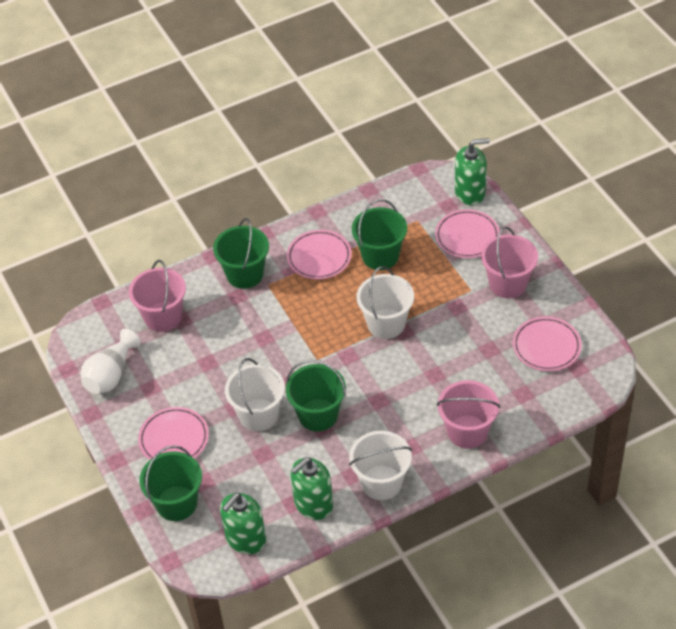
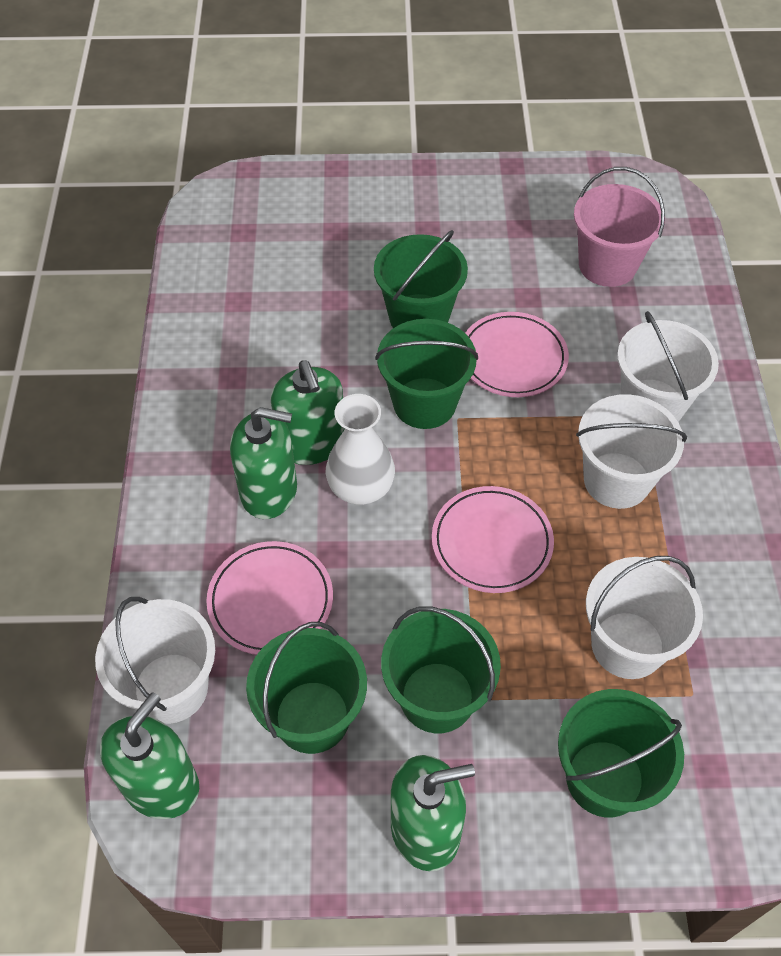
green bucket: [140,445,202,521] [213,218,269,289] [286,360,346,432] [352,199,407,270] = 4 -> [246,622,367,754] [374,230,468,328] [375,319,478,429] [381,606,501,733] [558,689,684,817] = 5
green soap dispenser: [220,493,266,554] [291,458,333,520] [455,138,490,205] = 3 -> [100,692,199,819] [230,407,297,519] [271,360,345,465] [391,755,475,871] = 4
pink bucket: [129,260,186,332] [437,380,500,449] [481,226,538,298] = 3 -> [574,167,665,287] = 1
pink plate: [138,407,209,460] [287,230,351,279] [435,209,499,258] [513,317,582,371] = 4 -> [206,541,333,655] [432,486,554,593] [465,312,569,397] = 3
white bucket: [225,358,285,431] [349,431,412,500] [357,266,414,339] = 3 -> [95,597,215,724] [576,394,687,509] [586,556,703,679] [617,311,719,422] = 4

